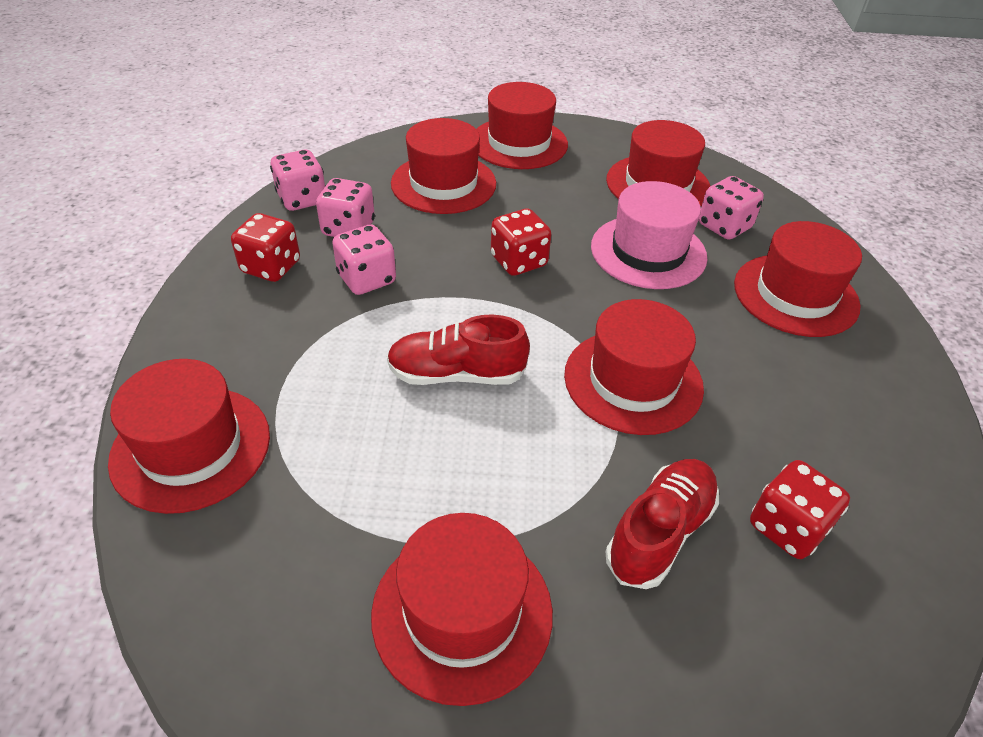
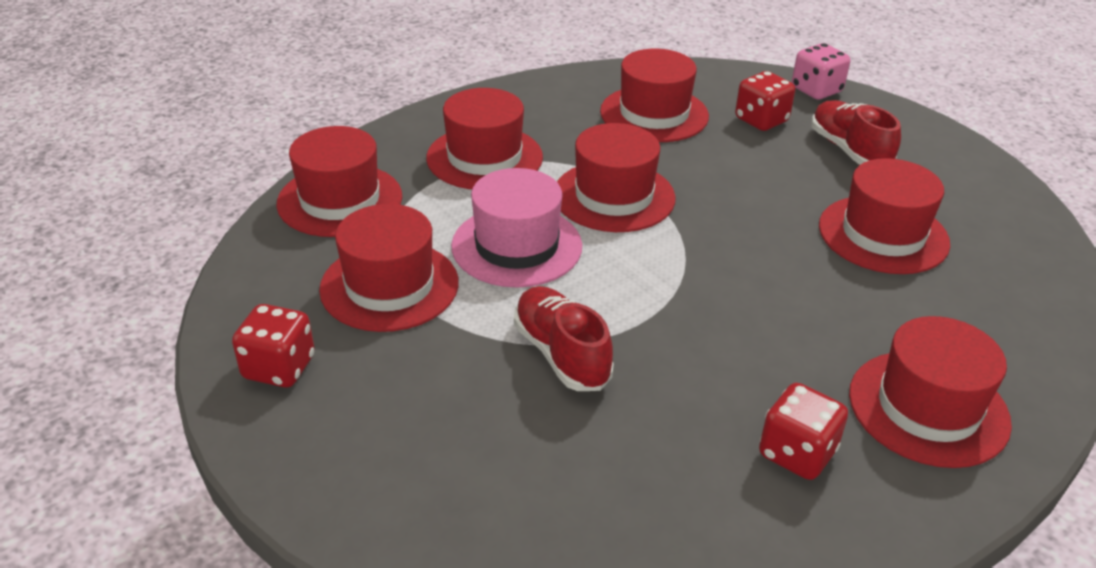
pink dice: [270,150,325,211] [316,178,375,237] [332,225,396,295] [699,176,764,240] = 4 -> [792,43,850,99] = 1

